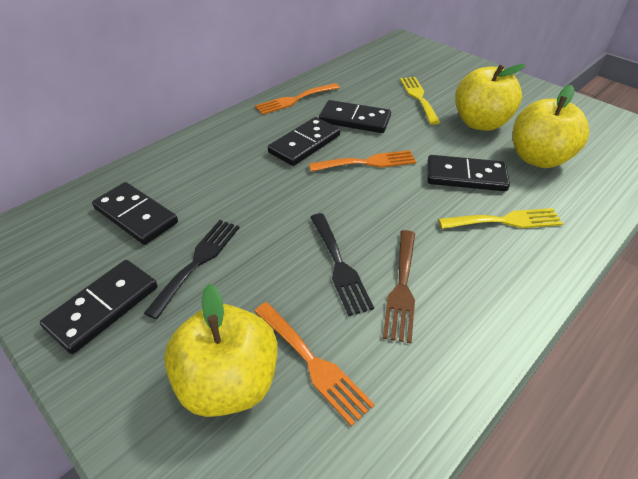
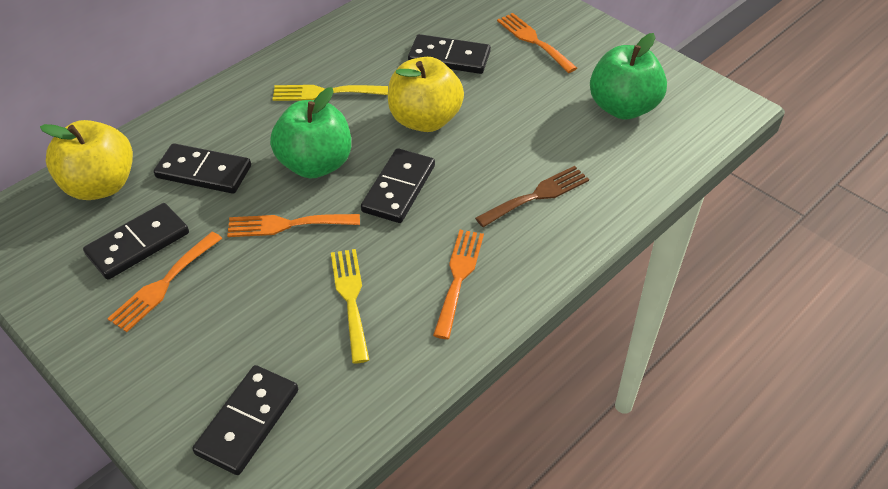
black fork: [144,220,240,319] [310,213,374,316] = 2 -> none = 0
green apple: none = 0 -> [270,87,351,178] [590,33,667,120] = 2
orange fork: [254,302,375,427] [255,83,340,115] [309,150,416,172] = 3 -> [107,232,222,332] [227,214,360,237] [433,230,484,339] [497,13,577,73] = 4
yellow apple: [164,284,278,417] [455,64,526,131] [513,85,589,168] = 3 -> [40,120,133,200] [388,57,464,132] = 2

